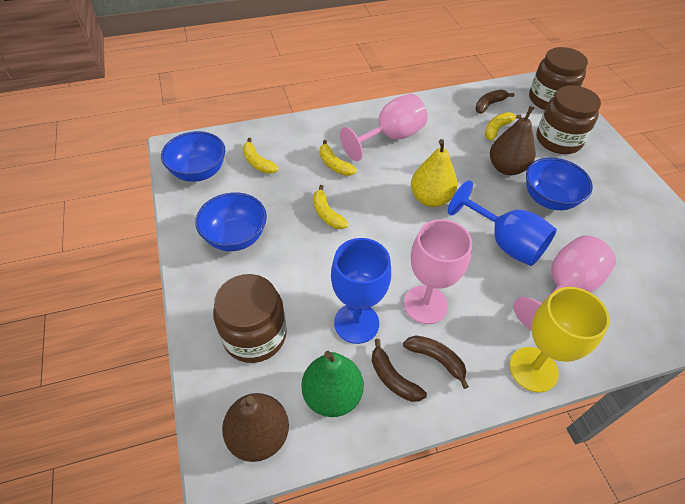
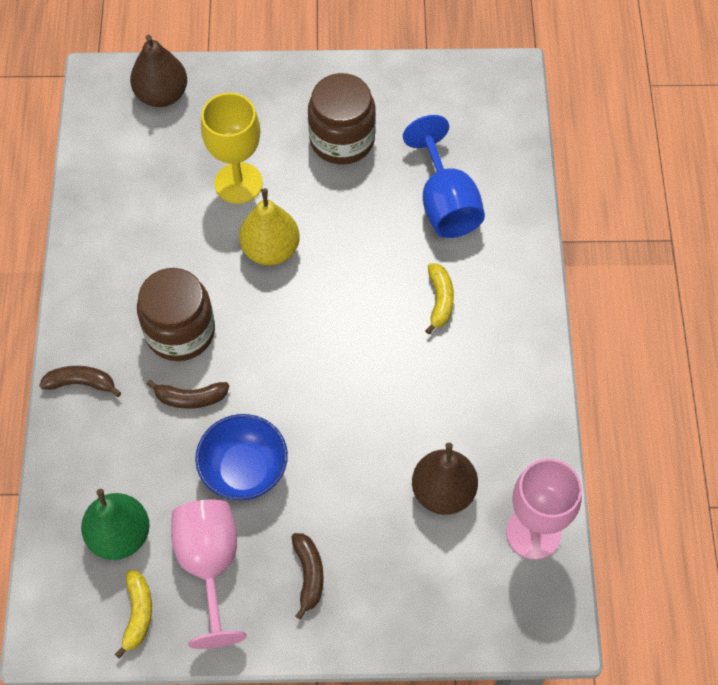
blue bowl: [161,131,225,182] [195,192,267,251] [526,158,593,210] = 3 -> [195,414,288,500] = 1
blue goblet: [331,238,391,344] [448,180,557,266] = 2 -> [403,115,485,238] = 1
brown jar: [213,274,287,363] [529,47,588,110] [536,85,601,154] = 3 -> [137,268,215,361] [308,73,376,165] = 2
pink goblet: [340,94,428,161] [404,219,472,324] [513,235,616,331] = 3 -> [171,500,247,649] [506,458,582,560] = 2
yellow banana: [243,138,279,174] [313,185,349,229] [319,140,357,176] [485,112,521,140] = 4 -> [115,570,152,659] [425,263,454,334] = 2

